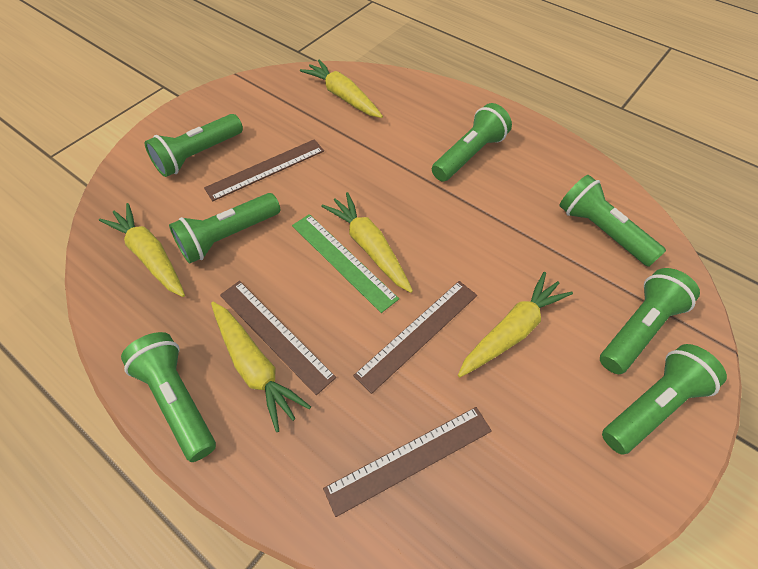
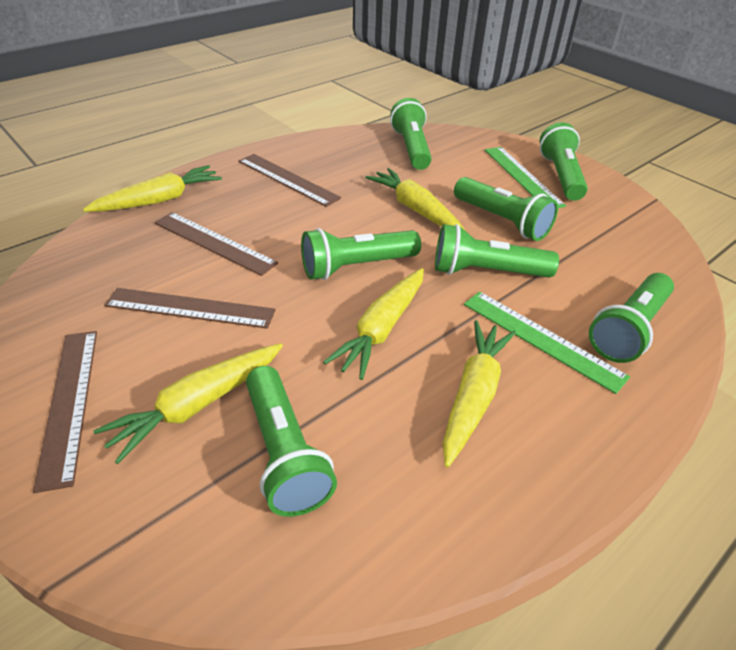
green ruler: [292,214,399,313] = 1 -> [464,291,630,394] [485,147,566,208] = 2

